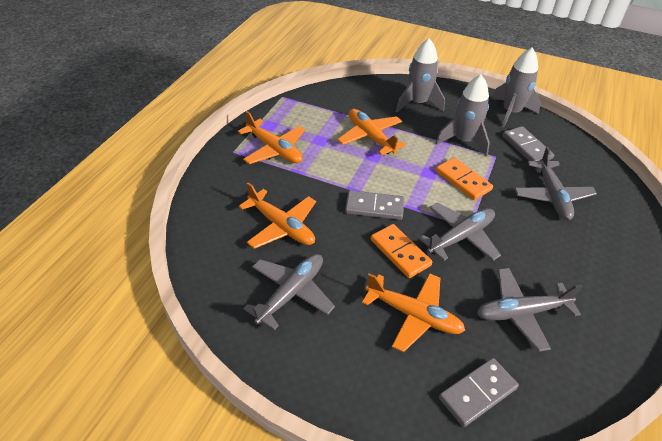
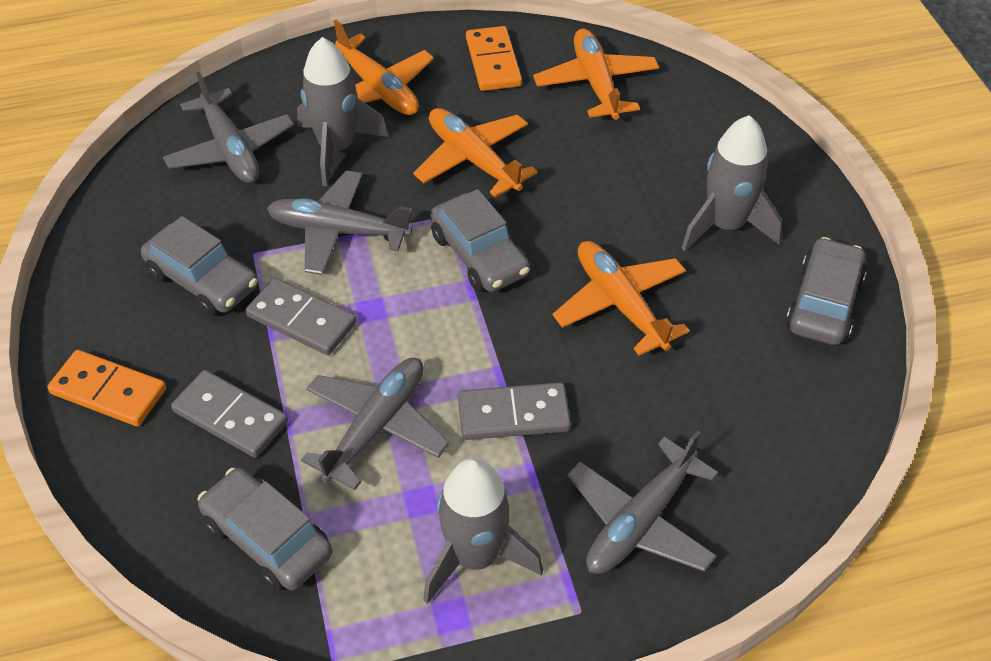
grey car: none = 0 -> [141,216,258,316] [197,468,333,591] [430,189,530,292] [786,237,867,345] = 4

